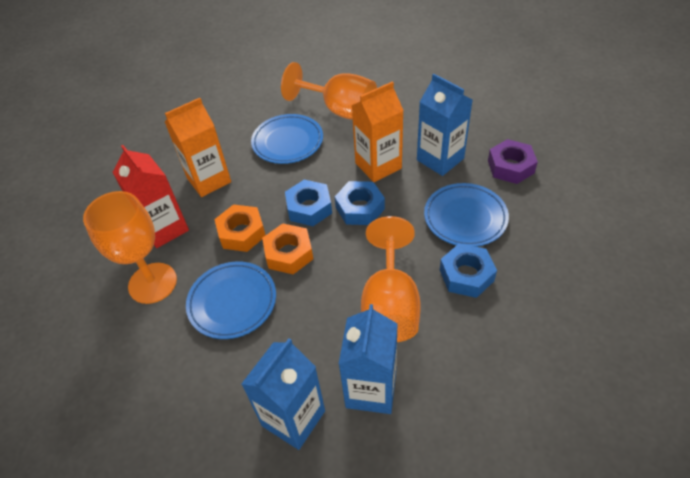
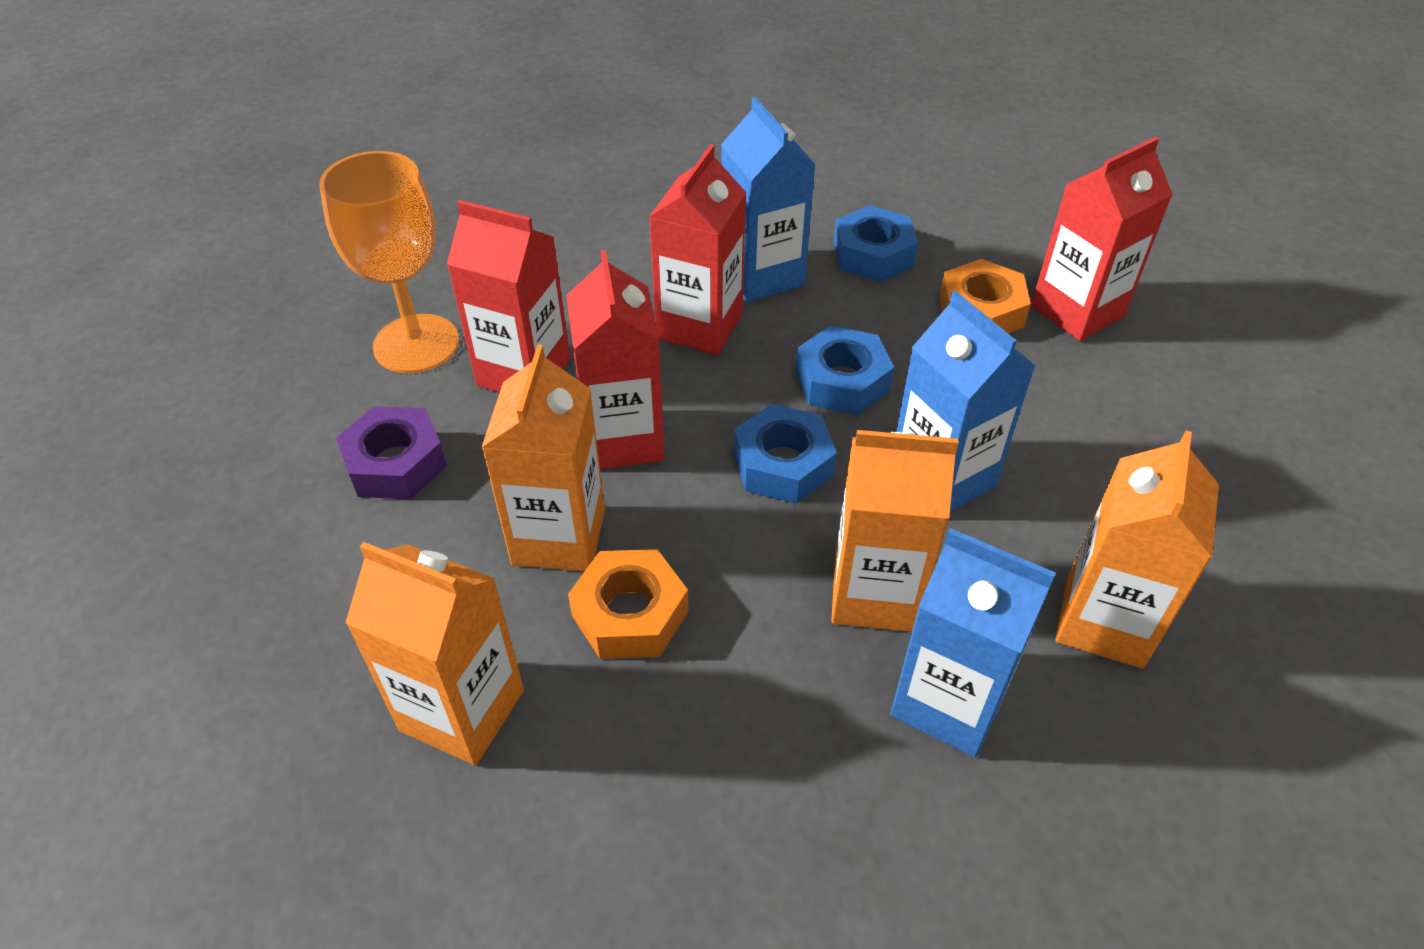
blue plate: [186,262,276,339] [251,114,323,164] [424,183,509,247] = 3 -> none = 0
orange carton: [165,98,231,197] [351,82,404,182] = 2 -> [346,542,524,765] [481,345,605,571] [831,430,959,632] [1055,431,1219,669] = 4
orange goblet: [83,191,177,304] [281,62,377,120] [361,216,421,342] = 3 -> [319,151,459,373] = 1
red carton: [112,145,189,248] = 1 -> [447,200,570,393] [566,250,665,469] [649,144,746,355] [1031,137,1173,341] = 4

